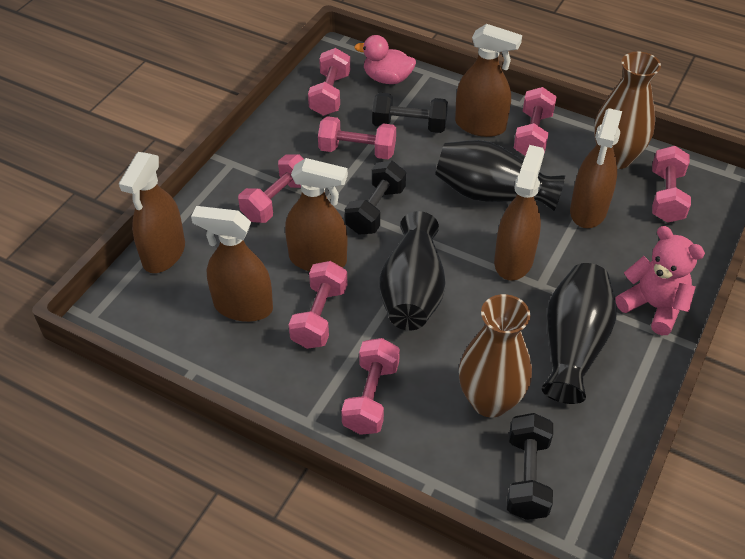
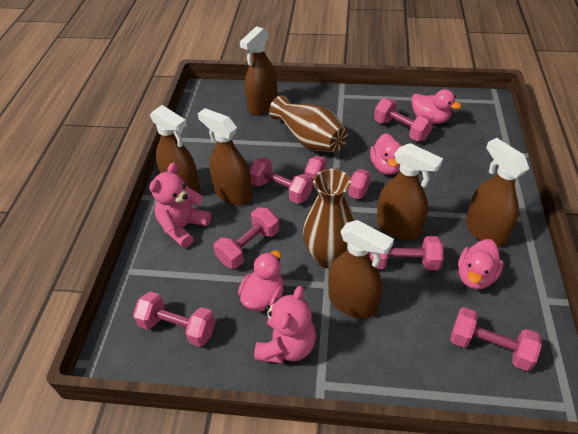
black dumbbell: [345,161,406,235] [372,93,448,133] [507,413,553,520] = 3 -> none = 0
black vase: [379,211,446,331] [435,140,565,211] [542,263,617,404] = 3 -> none = 0
pink duck: [354,35,416,84] = 1 -> [238,250,284,311] [370,133,402,175] [412,89,461,124] [458,239,503,290] = 4
pink teddy bear: [615,226,705,335] = 1 -> [149,163,211,248] [254,286,316,364] = 2

